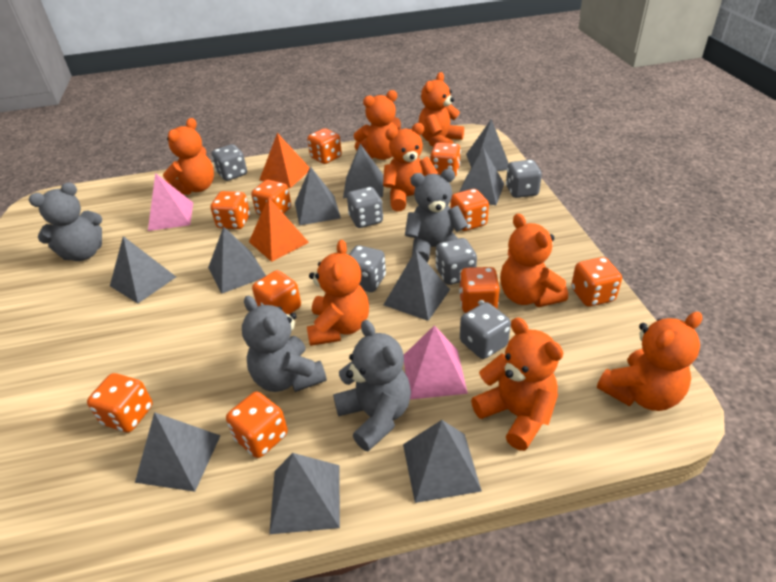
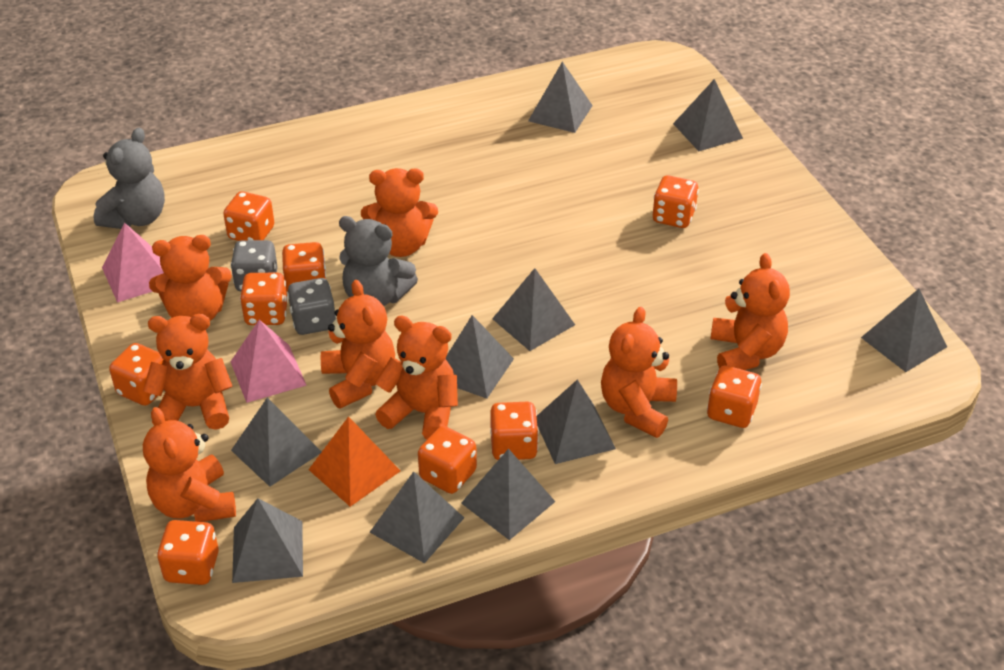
grey dice: [212,144,247,181] [347,187,383,228] [349,245,386,292] [436,238,477,285] [460,302,511,359] [506,160,542,198] = 6 -> [230,240,278,291] [287,278,336,335] = 2
grey teddy bear: [29,182,102,261] [242,296,327,392] [333,320,411,451] [405,169,468,262] = 4 -> [93,128,165,229] [339,216,418,306] = 2
orange dice: [87,373,153,432] [211,191,250,229] [226,392,288,458] [251,180,291,215] [252,270,301,315] [307,128,342,164] [430,142,461,177] [450,189,489,231] [459,267,500,313] [571,257,622,307] = 10 -> [109,343,164,406] [157,520,219,585] [223,191,274,241] [240,273,288,325] [282,242,326,292] [418,426,477,494] [490,402,539,460] [653,175,699,228] [707,365,762,428] = 9
orange pyramid: [249,197,309,262] [259,133,310,188] = 2 -> [308,416,400,507] = 1

